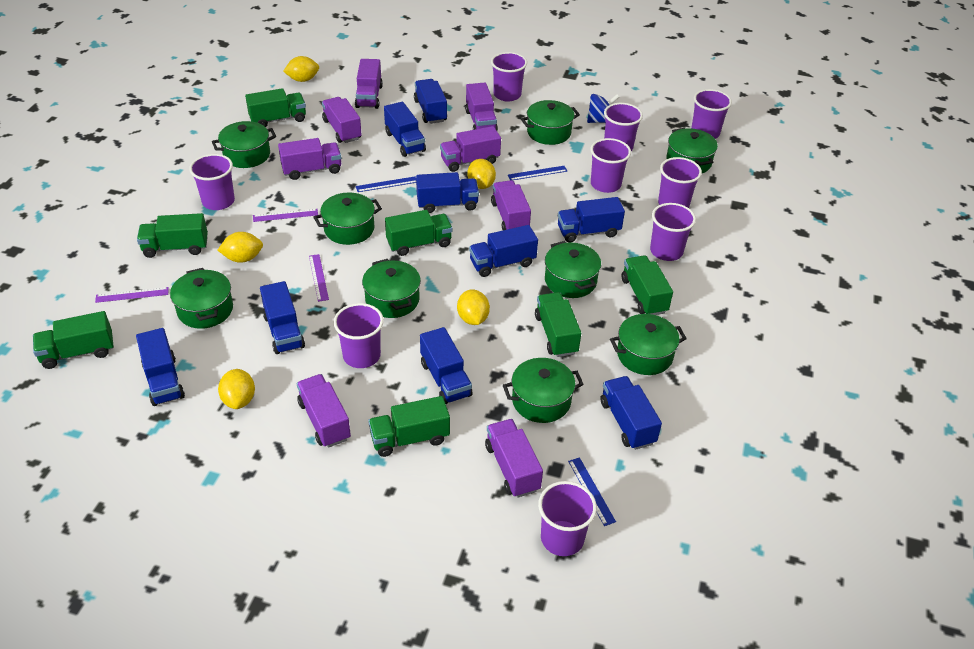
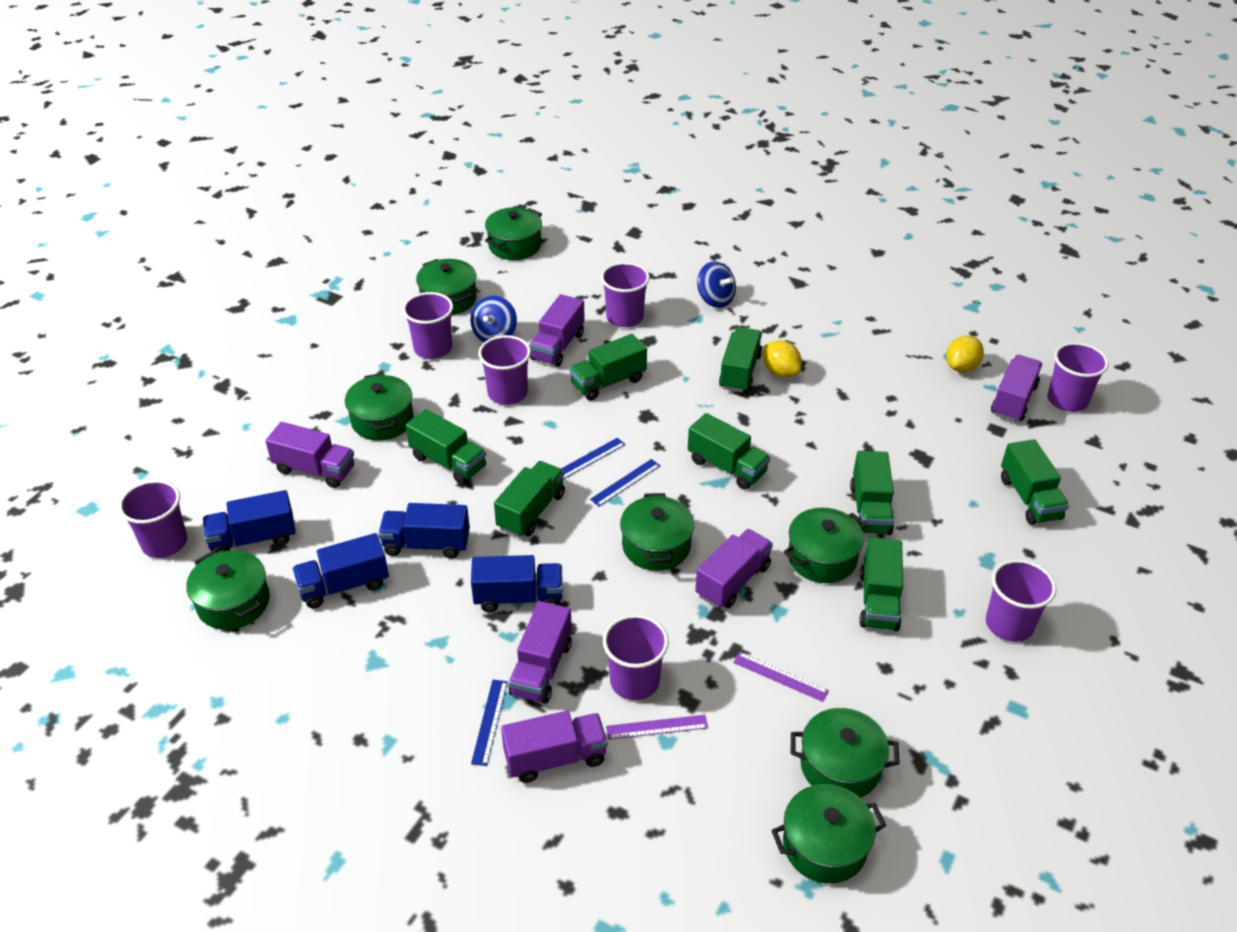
blue spinning top: [587,94,619,123] = 1 -> [470,296,517,342] [697,261,736,308] = 2
blue truck: [136,328,185,406] [260,281,305,354] [384,102,426,157] [414,79,447,124] [416,172,479,213] [420,327,472,404] [469,225,538,277] [558,197,625,243] [600,376,662,450] = 9 -> [203,490,296,553] [292,533,389,609] [378,503,470,559] [471,555,563,613] = 4
green pot: [170,268,233,329] [212,121,276,168] [313,192,382,245] [362,259,421,318] [503,358,584,423] [521,100,580,145] [545,241,601,298] [610,314,687,375] [666,128,718,173] = 9 -> [186,550,270,630] [345,373,414,441] [416,259,477,315] [485,207,542,260] [620,493,694,571] [771,784,887,884] [784,507,867,583] [791,708,900,798] = 8
green truck: [33,311,114,369] [137,213,208,258] [245,88,306,127] [368,396,450,457] [385,210,453,256] [535,292,581,357] [622,255,673,315] = 7 -> [406,409,486,485] [494,461,565,537] [569,334,647,401] [688,413,770,490] [719,327,763,392] [850,451,894,535] [859,537,903,631] [1001,439,1069,525] = 8
purple cup: [189,154,235,210] [333,303,384,368] [491,52,527,102] [538,481,597,556] [590,138,631,193] [604,103,643,151] [650,203,696,261] [658,157,702,208] [691,89,732,139] = 9 -> [118,480,188,558] [403,292,453,359] [478,335,531,405] [601,262,650,327] [603,614,669,700] [986,559,1057,642] [1047,342,1109,412] = 7
purple ruler: [95,287,169,303] [253,209,318,222] [309,254,329,302] = 3 -> [606,715,708,740] [733,652,829,702] = 2
purple truck: [278,138,341,180] [297,374,351,448] [322,97,362,143] [355,59,383,109] [440,126,501,172] [465,83,498,131] [485,419,543,498] [491,180,531,230] = 8 -> [265,422,354,488] [501,711,608,783] [509,601,572,704] [530,294,585,367] [695,529,773,608] [991,355,1042,422] = 6
yellow lemon: [218,232,263,263] [218,369,255,409] [283,56,319,82] [457,290,490,325] [468,159,496,189] = 5 -> [763,340,802,377] [946,336,984,372] = 2

